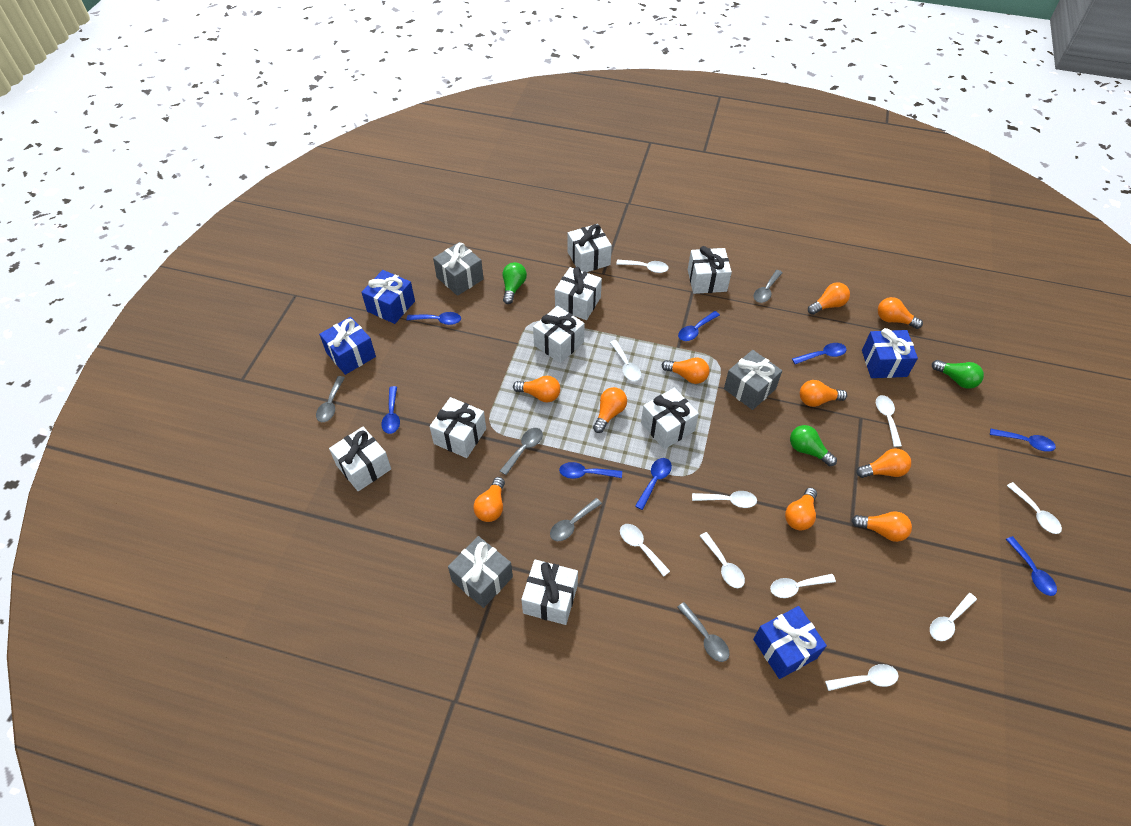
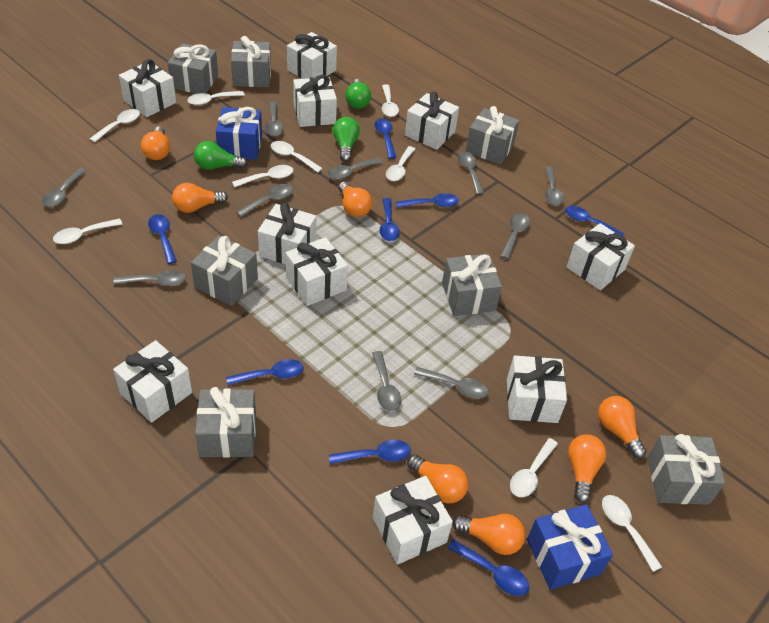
blue gift: [319,317,376,375] [361,270,415,324] [753,606,827,679] [862,328,918,378] = 4 -> [216,107,262,160] [527,504,613,590] = 2
grey gift: [433,242,484,296] [448,536,513,608] [724,350,782,410] = 3 -> [168,43,218,94] [191,236,258,306] [195,387,256,458] [231,36,271,87] [442,254,502,316] [466,106,520,165] [647,434,725,505] = 7
grey spoon: [316,376,345,422] [500,428,543,475] [550,498,602,541] [677,602,730,662] [754,270,783,303] = 5 -> [42,168,87,207] [113,270,186,286] [236,184,293,217] [265,102,284,136] [328,158,383,179] [372,351,402,411] [414,367,488,399] [458,152,484,195] [500,214,530,259] [545,167,564,206] = 10
orange light bulb: [474,477,505,522] [513,376,560,402] [593,387,627,433] [662,357,710,384] [785,488,817,530] [800,380,847,407] [808,282,850,315] [852,511,912,542] [856,449,911,478] [878,297,923,329] = 10 -> [141,126,170,160] [172,183,228,213] [339,182,372,217] [407,454,468,503] [452,514,526,555] [568,434,606,503] [598,396,646,459] = 7
white gift: [329,427,391,491] [430,397,486,458] [521,559,578,625] [533,306,585,363] [555,267,602,320] [568,224,612,272] [641,388,699,449] [688,246,732,294] = 8 -> [113,340,192,423] [119,59,176,117] [258,202,316,264] [286,237,348,306] [287,32,337,79] [293,75,337,127] [373,476,453,565] [405,92,459,150] [507,355,567,423] [567,223,635,290] = 10
white spoon: [610,340,641,381] [616,260,669,273] [620,524,670,577] [692,491,757,508] [700,532,745,588] [770,574,836,598] [825,664,899,691] [876,395,902,447] [930,593,977,641] [1007,482,1062,534] = 10 -> [53,219,122,244] [90,109,140,142] [187,91,245,105] [232,165,294,188] [271,141,323,172] [382,84,399,117] [386,146,415,181] [510,438,558,497] [602,495,662,572] = 9

